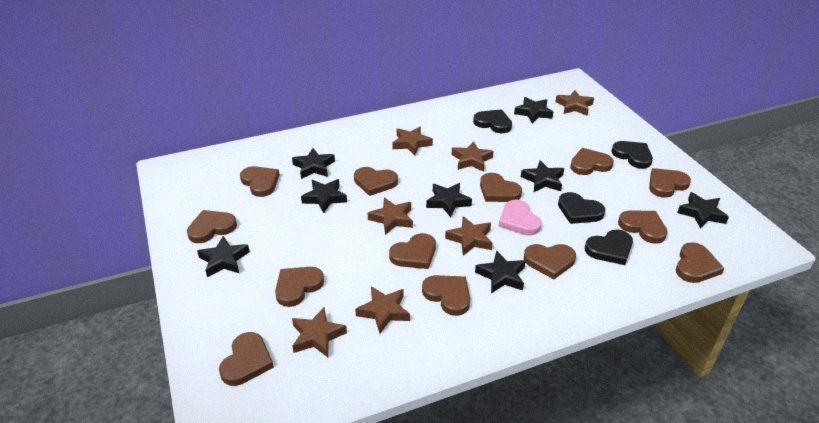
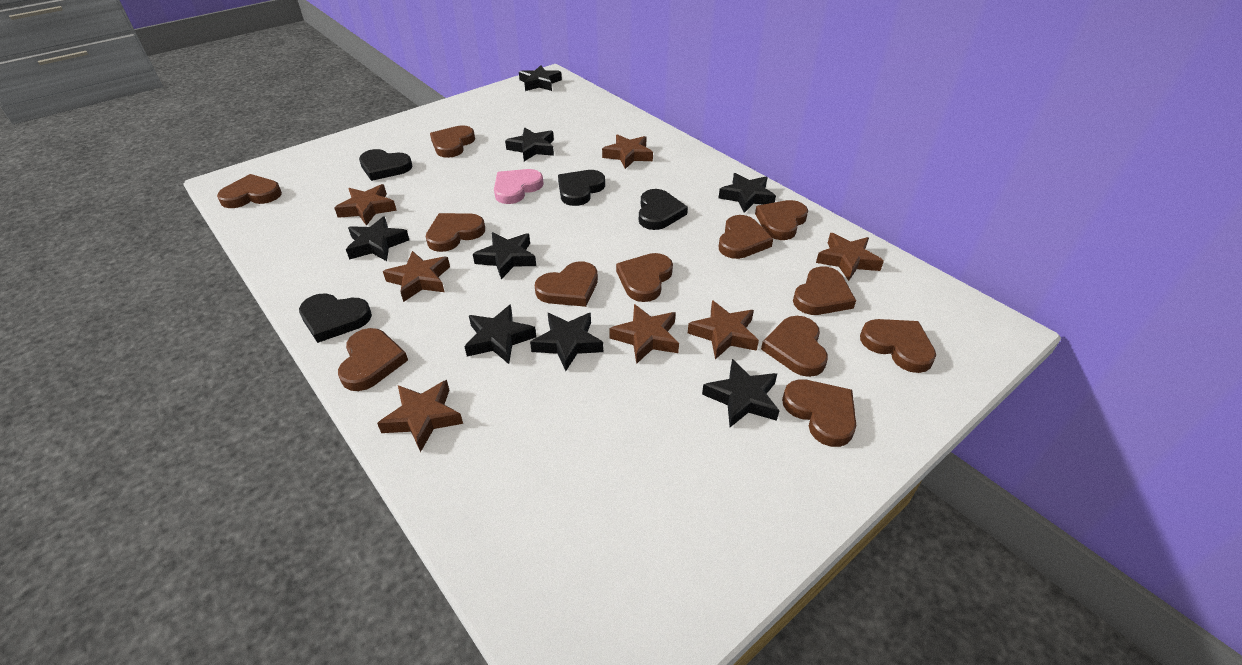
brown heart: [187,210,237,243] [219,332,274,386] [240,166,280,197] [275,267,324,307] [354,167,398,196] [389,233,436,269] [422,275,470,316] [480,173,522,202] [524,244,576,279] [570,148,614,175] [618,210,668,244] [649,168,691,198] [676,242,724,283] = 13 -> [217,174,282,208] [338,328,408,391] [426,213,485,252] [430,125,475,158] [535,261,598,307] [616,253,673,302] [719,215,773,259] [755,200,808,240] [761,316,828,377] [782,379,856,447] [793,266,856,315] [860,319,936,373] = 12

